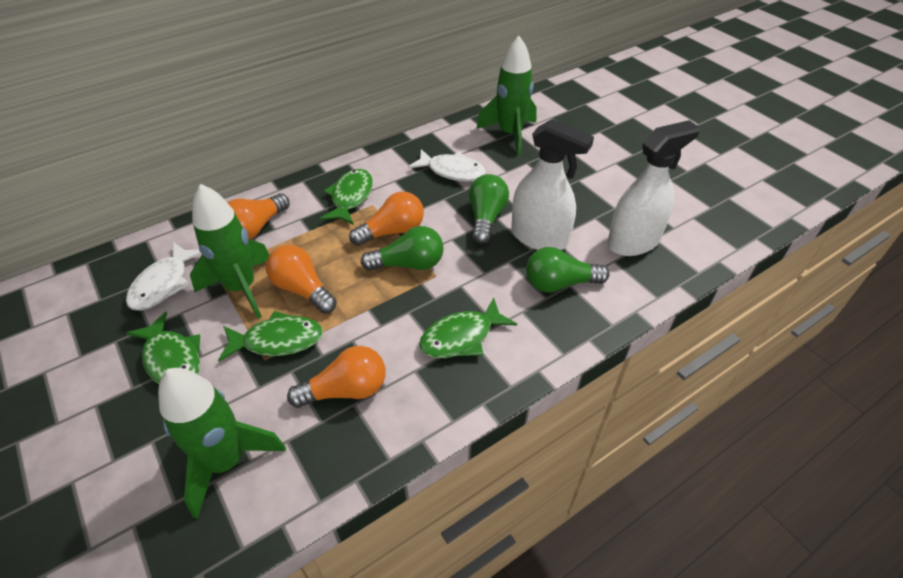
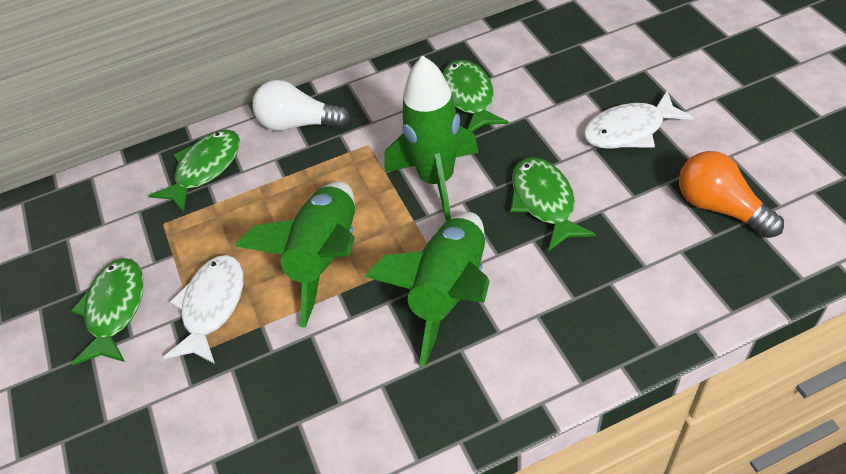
green light bulb: [361,226,444,271] [469,174,509,244] [526,247,609,293] = 3 -> none = 0
orange light bulb: [227,193,290,239] [266,245,337,314] [287,346,386,408] [349,191,424,246] = 4 -> [679,151,784,238] = 1
white light bulb: none = 0 -> [252,80,350,131] = 1
white spray bottle: [511,119,594,250] [607,120,700,256] = 2 -> none = 0

